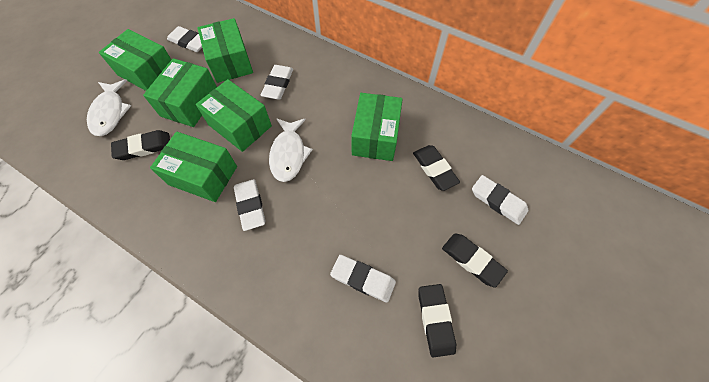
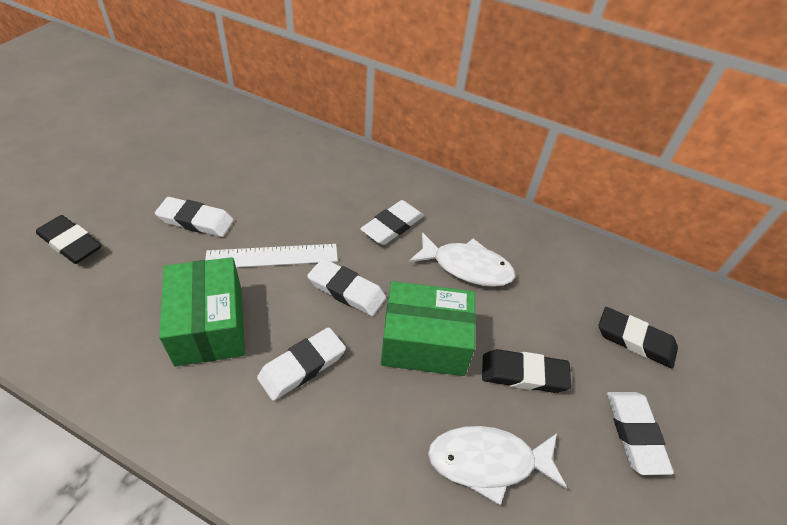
black eraser: [111,130,170,160] [413,145,460,191] [419,284,456,358] [442,233,508,287] = 4 -> [36,215,102,264] [482,349,571,393] [599,307,678,369] = 3
green box: [99,29,171,91] [143,58,217,127] [150,132,237,202] [196,79,272,152] [197,18,253,83] [351,93,403,161] = 6 -> [159,257,245,367] [381,281,476,376] = 2
white ruler: none = 0 -> [205,244,338,268] = 1

